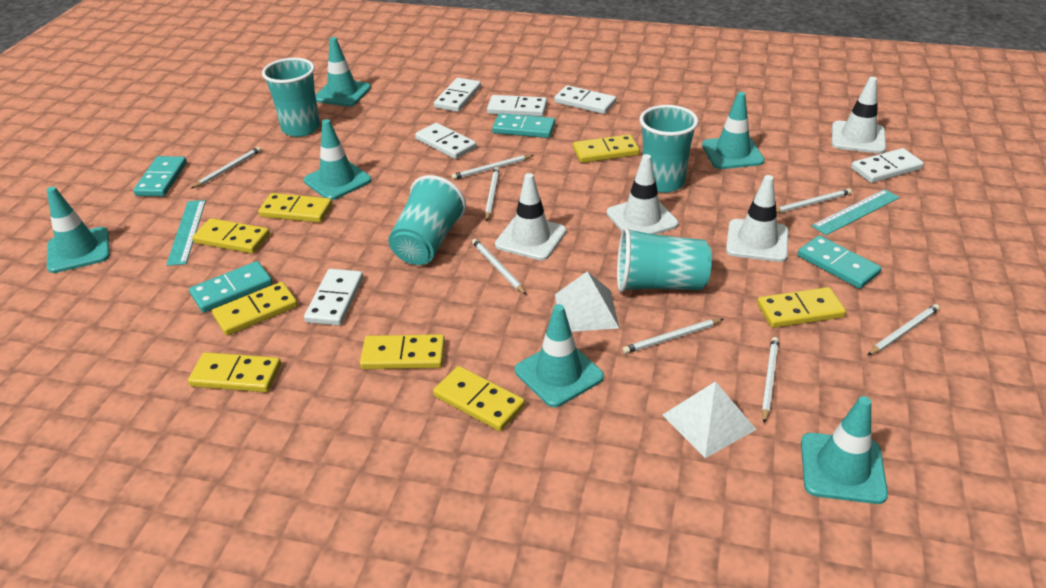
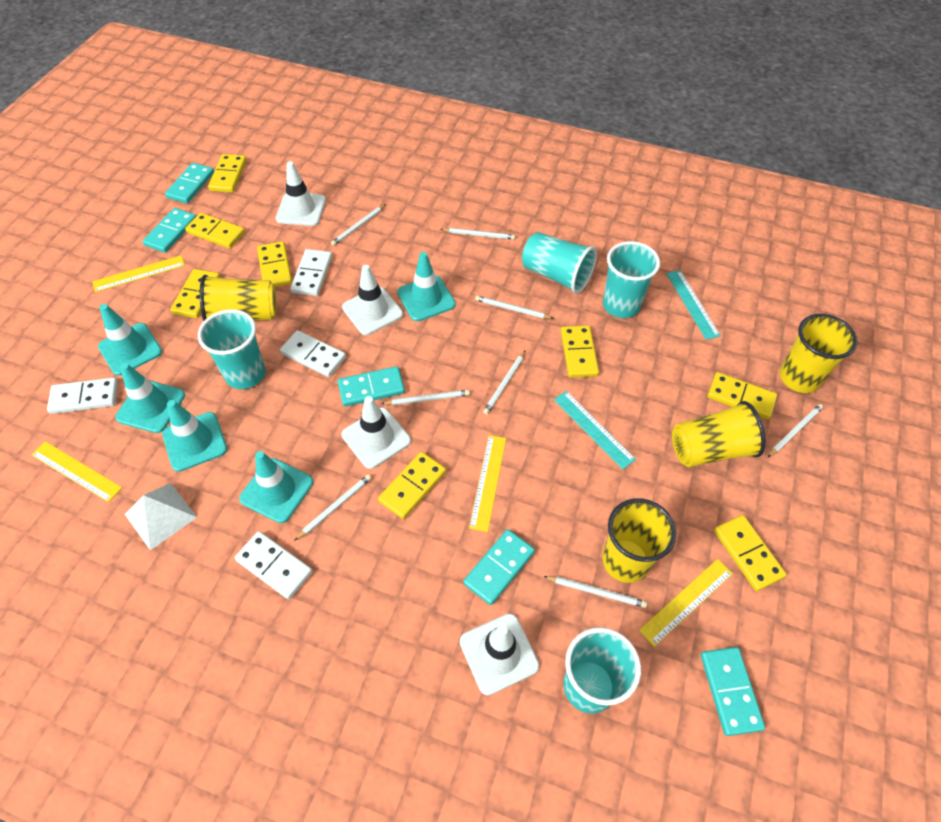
turquoise domino: [133,156,187,196] [189,261,273,313] [492,113,555,138] [798,235,882,289] = 4 -> [142,208,196,253] [165,163,214,204] [338,366,405,407] [463,529,535,605] [701,647,765,736] = 5
turquoise traffic cone: [47,187,110,273] [304,119,371,200] [316,37,371,107] [515,304,604,407] [702,92,765,169] [801,396,888,504] = 6 -> [98,304,162,376] [115,363,185,433] [162,400,227,472] [239,451,313,523] [397,252,456,321] = 5
white domino: [304,269,363,326] [415,123,477,159] [434,78,481,112] [487,95,547,117] [554,85,616,114] [851,148,924,183] = 6 -> [47,378,118,414] [235,531,312,599] [280,330,346,377] [290,249,332,296] = 4
white pyramid: [555,271,619,332] [663,381,757,458] = 2 -> [125,483,197,550] = 1
yellow cup: none = 0 -> [200,275,277,321] [602,498,676,583] [672,401,766,467] [780,314,858,393] = 4
yellow ruler: none = 0 -> [31,441,122,502] [92,255,185,292] [469,435,506,532] [639,559,733,647] = 4

